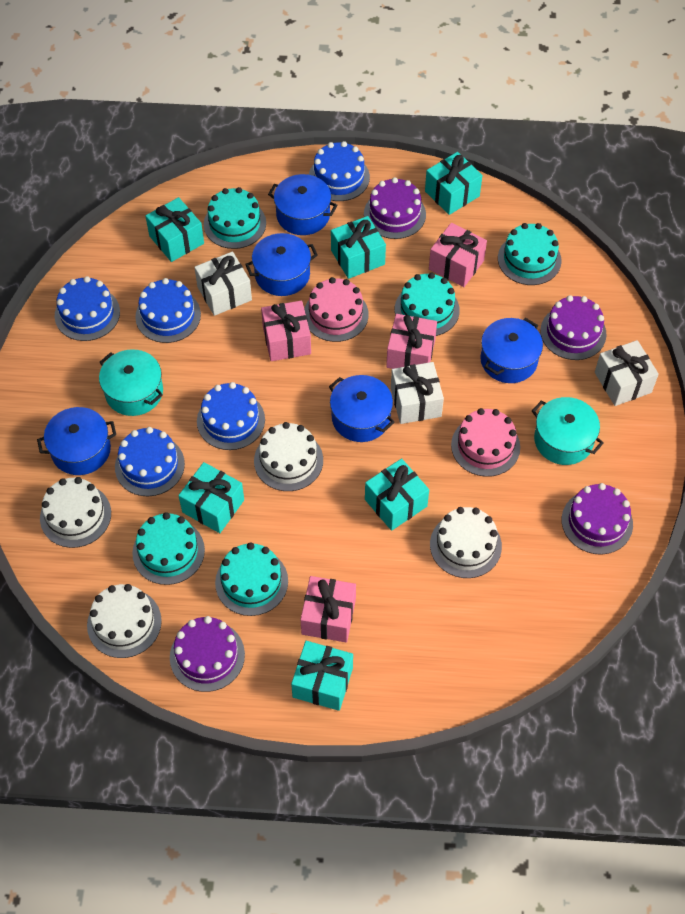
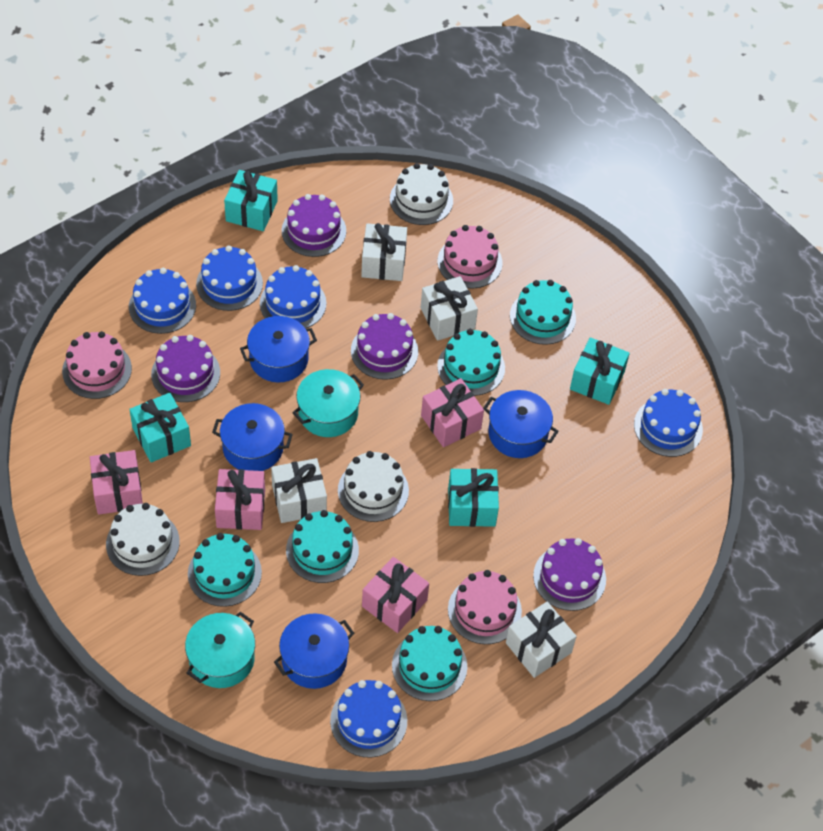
blue pot: [37,407,116,475] [245,233,318,296] [268,174,337,235] [329,375,395,442] [480,318,543,383] = 5 -> [212,403,293,471] [240,316,317,382] [274,613,354,689] [483,390,559,458] = 4
pink cake: [304,277,369,342] [451,408,520,477] = 2 -> [62,331,132,399] [438,225,502,289] [448,570,522,644] = 3
turquoise gift: [146,197,204,262] [178,462,244,533] [291,641,353,711] [331,216,386,279] [365,458,429,531] [425,152,483,215] = 6 -> [129,393,191,462] [224,170,278,231] [448,468,499,527] [570,337,630,405] = 4
white cake: [40,477,111,548] [87,584,162,658] [254,422,323,491] [430,507,502,578] = 4 -> [106,503,180,576] [338,451,409,522] [390,163,453,225] = 3
white gift: [194,252,252,316] [391,362,444,424] [595,340,659,406] = 3 -> [271,458,327,523] [361,223,407,281] [421,276,478,341] [506,601,577,678] = 4

